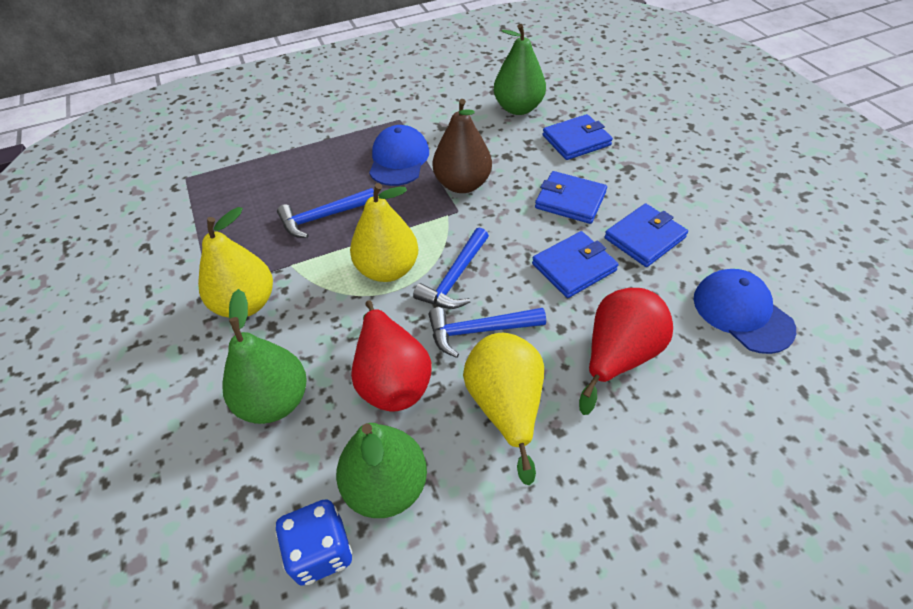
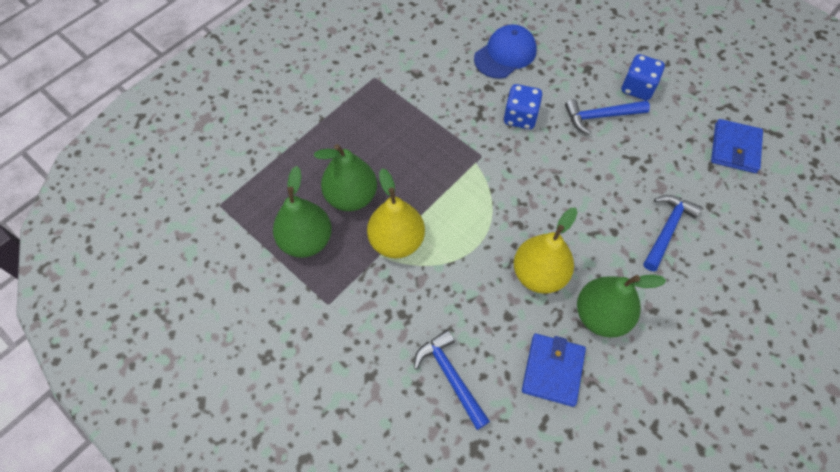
blue cap: [369,125,429,186] [693,269,796,354] = 2 -> [474,24,537,79] = 1
blue dice: [275,499,352,586] = 1 -> [504,84,543,129] [622,54,665,100] = 2
blue wallet: [532,231,619,298] [535,171,607,224] [543,114,613,160] [604,203,688,267] = 4 -> [522,334,586,407] [711,119,763,173] = 2
brown pear: [432,99,492,193] = 1 -> none = 0
red pear: [351,300,432,412] [579,288,673,415] = 2 -> none = 0
yellow pear: [198,207,273,318] [350,183,418,282] [463,333,544,485] = 3 -> [367,169,425,258] [514,208,578,294] = 2

